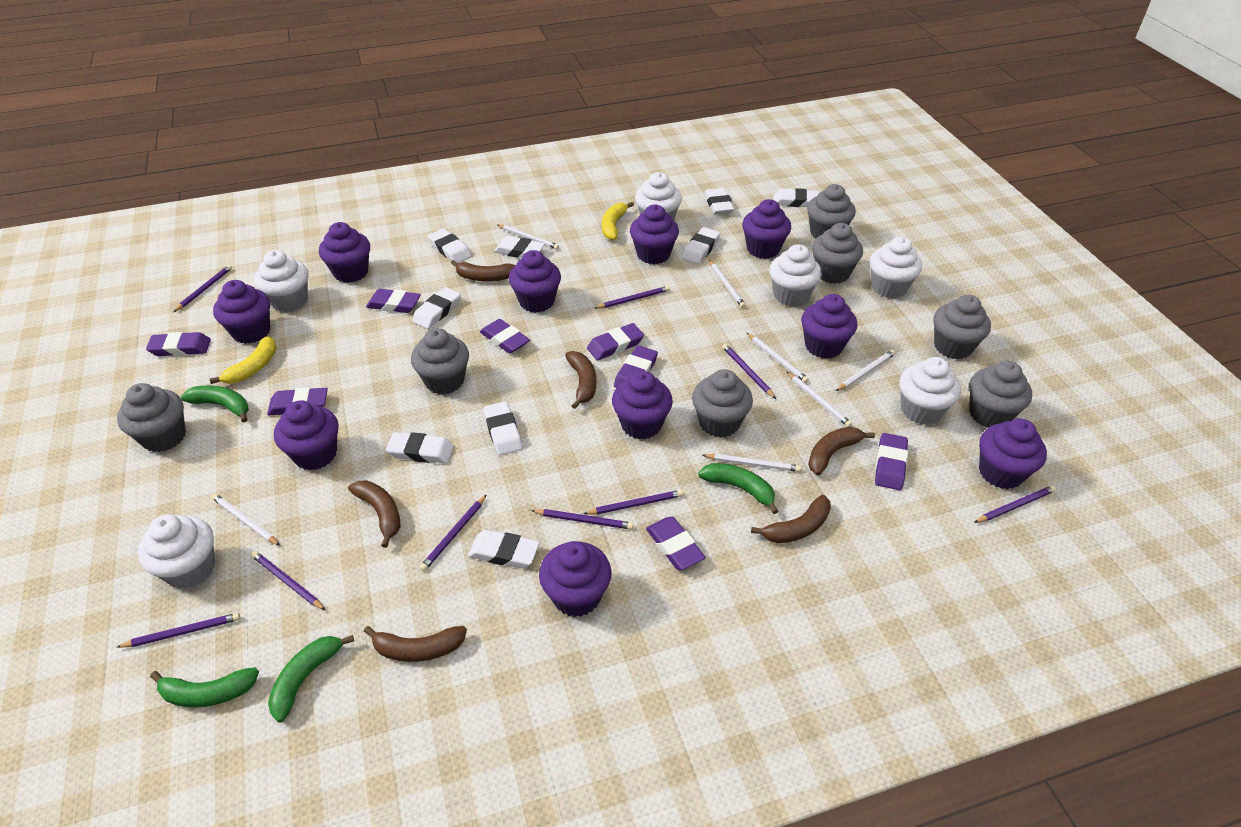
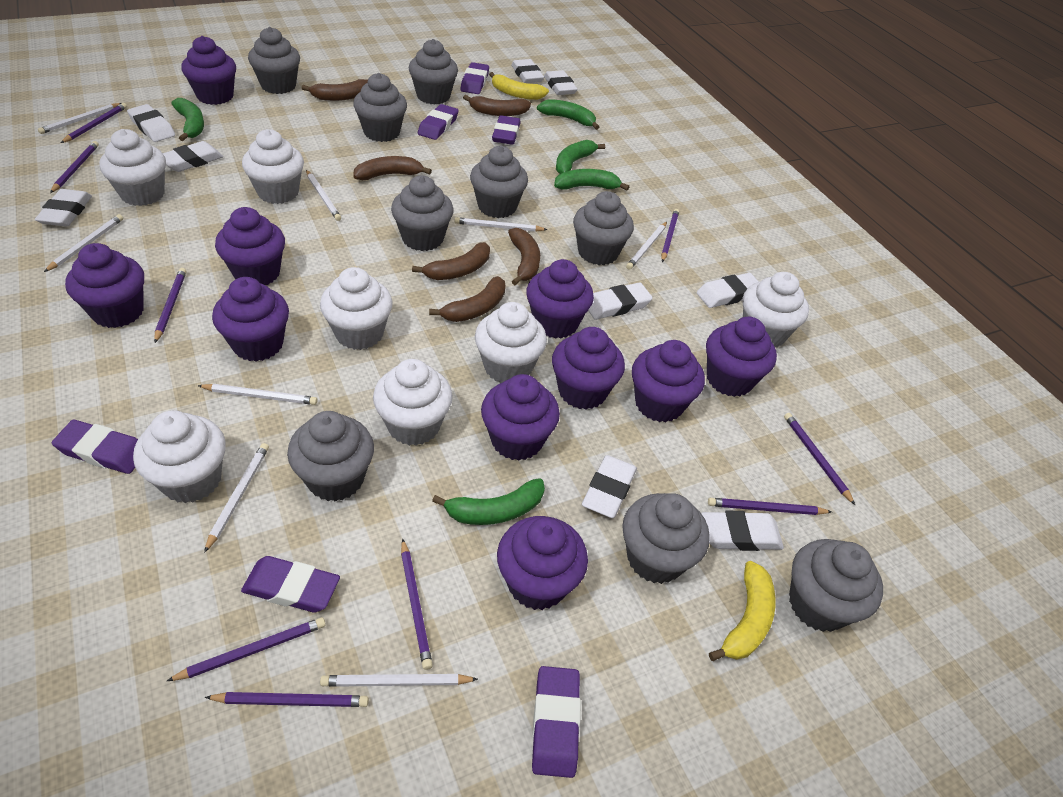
green banana: [150,667,259,708] [181,386,249,422] [268,635,354,723] [698,463,778,514] = 4 -> [171,98,204,141] [432,478,545,525] [537,99,599,130] [554,169,629,190] [556,140,605,174] = 5
grey cupcake: [117,383,186,452] [411,328,469,395] [692,369,753,438] [807,184,856,239] [812,223,863,284] [933,295,991,359] [969,361,1032,427] = 7 -> [248,27,300,94] [287,411,374,502] [353,73,407,142] [391,175,454,251] [409,39,458,104] [470,146,528,218] [573,191,634,265] [622,493,710,584] [789,539,883,632] = 9
purple eraser: [146,332,211,356] [267,387,328,415] [366,289,421,313] [480,319,530,354] [587,323,644,361] [614,345,658,388] [646,517,706,570] [875,433,908,490] = 8 -> [51,420,138,474] [241,556,340,612] [418,104,459,140] [460,62,489,94] [492,115,521,145] [532,666,581,778] = 6
white cupcake: [138,514,215,589] [254,250,309,312] [635,172,682,220] [769,244,822,306] [870,237,922,298] [899,357,961,425] = 6 -> [99,129,166,206] [133,410,226,503] [242,129,304,204] [320,267,393,350] [373,359,453,446] [475,302,547,383] [743,272,809,348] = 7
white pencil: [211,493,280,546] [497,224,559,249] [703,454,801,472] [709,260,746,308] [747,333,809,383] [786,371,852,427] [836,350,895,391] = 7 -> [38,103,121,134] [44,214,123,272] [198,384,318,405] [204,443,269,553] [306,170,341,221] [320,674,478,687] [454,217,548,232] [626,222,667,270] = 8

